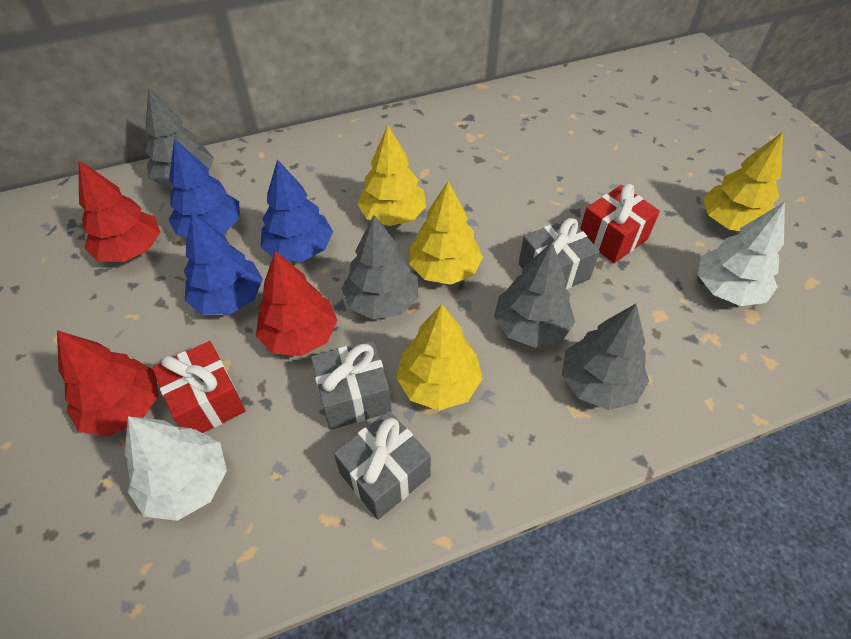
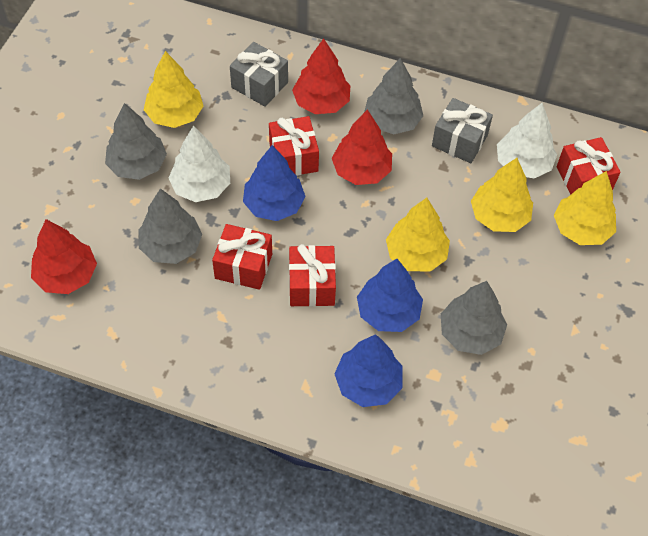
grey gift: [311,340,392,430] [334,411,431,520] [519,218,600,289] = 3 -> [230,42,288,107] [432,98,493,163] = 2
red gift: [152,341,245,433] [580,184,660,263] = 2 -> [212,224,272,290] [269,116,319,176] [289,244,336,307] [557,137,621,194] = 4

